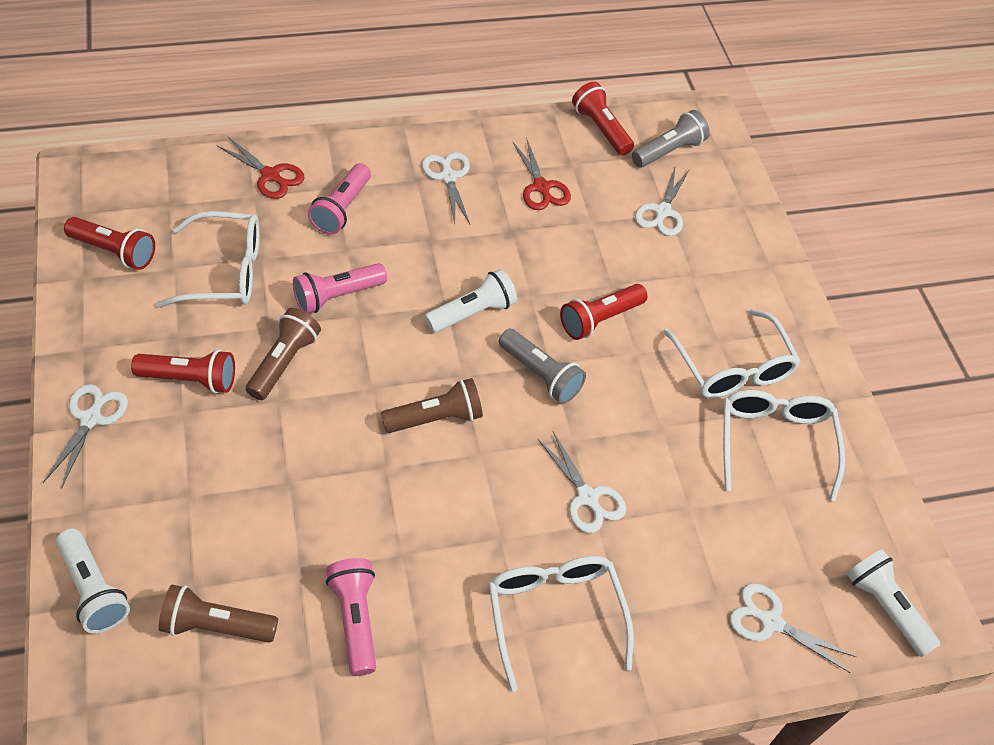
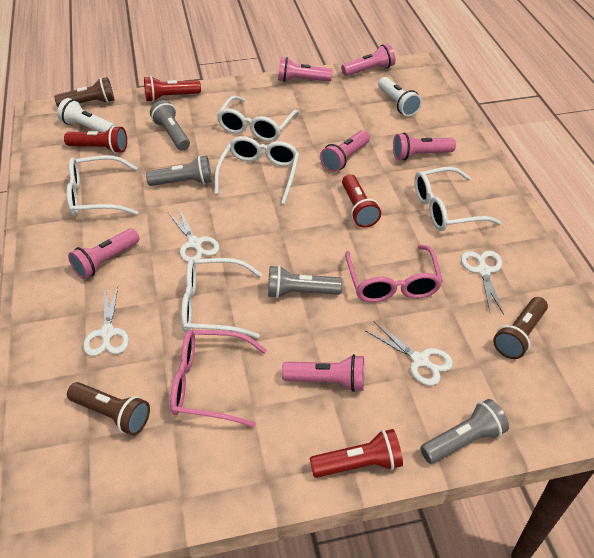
grey flashlight: [499,329,586,404] [632,110,710,167] = 2 -> [146,156,212,186] [150,100,190,151] [268,265,342,298] [420,399,509,464] = 4
pink flashlight: [293,263,387,314] [308,163,371,235] [326,558,376,676] = 3 -> [68,228,139,279] [278,57,333,82] [282,354,364,392] [320,130,370,172] [341,44,395,76] [393,133,456,161] = 6
pink glasses: none = 0 -> [170,330,267,427] [345,245,443,302] = 2
red scissors: [217,137,304,199] [513,138,571,210] = 2 -> none = 0
white flashlight: [56,529,130,633] [425,269,517,333] [846,549,941,657] = 3 -> [57,98,115,132] [378,77,422,116] = 2
white glasses: [156,211,259,308] [488,556,634,692] [663,309,801,398] [723,390,845,501] = 4 -> [67,155,138,216] [181,258,262,338] [214,136,299,204] [217,95,300,142] [414,167,502,231] = 5
white scissors: [43,384,128,489] [422,152,470,224] [538,431,626,533] [635,165,690,236] [730,584,856,673] = 5 -> [83,286,129,356] [168,209,220,262] [365,322,453,386] [461,251,504,315] = 4

